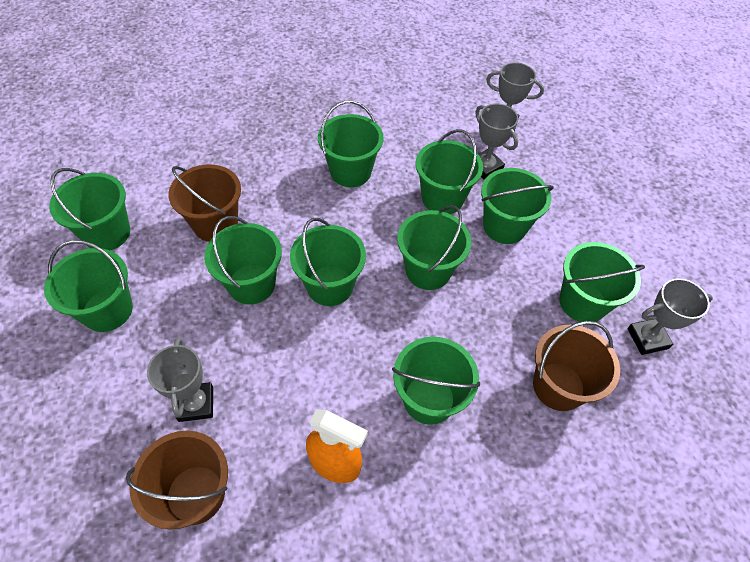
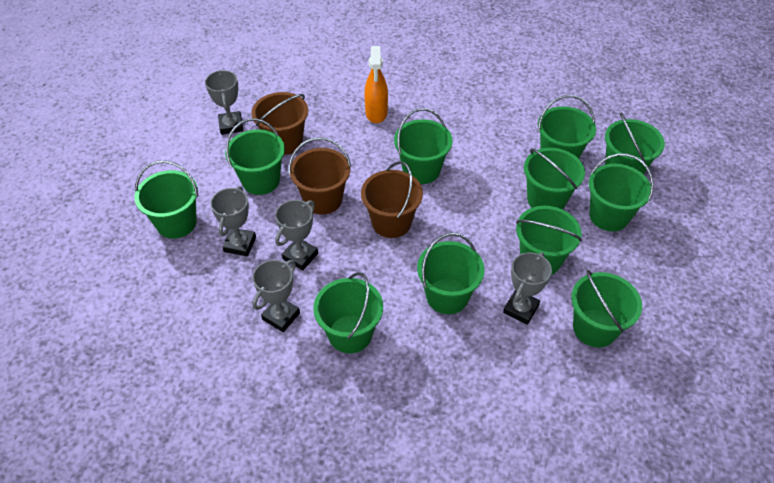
green bucket: [44,240,133,332] [49,168,130,250] [204,216,282,305] [290,218,366,306] [318,101,383,187] [392,337,480,425] [397,205,471,290] [416,129,483,214] [481,168,554,244] [559,242,645,322] = 10 -> [135,160,198,239] [225,118,285,195] [313,272,383,354] [394,108,452,184] [417,233,485,314] [516,206,582,275] [524,148,585,209] [538,95,596,159] [571,270,642,347] [589,153,654,231] [605,112,665,174] = 11
grey trophy: [147,337,213,422] [475,104,518,180] [486,62,544,136] [627,278,713,355] = 4 -> [205,70,243,135] [210,186,256,256] [252,260,300,332] [275,200,318,270] [503,252,552,325] = 5

